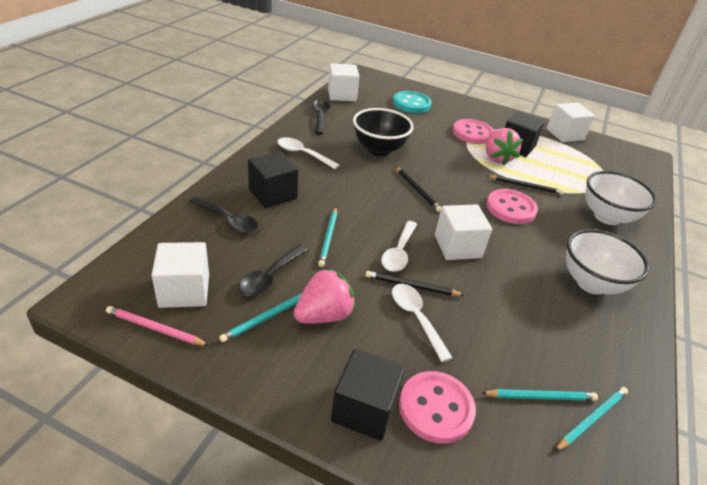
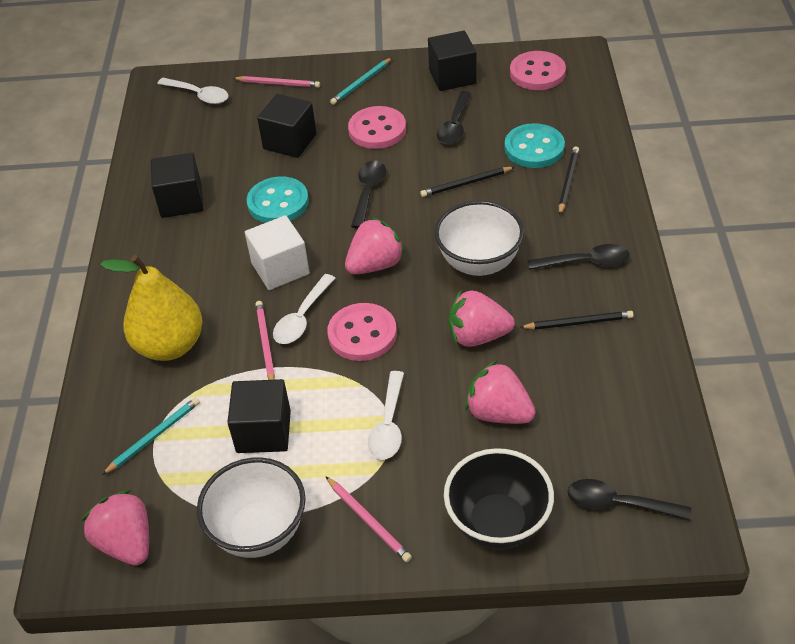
black cube: [248,151,298,208] [331,349,405,441] [505,111,545,157] = 3 -> [151,153,204,218] [227,379,291,453] [257,94,316,158] [428,31,477,91] = 4
black spoon: [190,197,259,233] [238,245,308,296] [312,100,330,135] = 3 -> [351,160,386,229] [437,91,471,144] [527,244,630,270] [568,479,691,521] = 4
pink pencil: [106,306,209,346] = 1 -> [233,76,320,88] [255,301,275,380] [325,476,412,562] = 3
pink strawberry: [294,267,356,323] [486,128,523,166] = 2 -> [81,490,149,565] [345,217,405,274] [449,289,515,347] [465,361,536,424] = 4
turquoise button: [393,91,432,113] = 1 -> [247,177,309,223] [505,123,565,168] = 2
turquoise pencil: [219,293,302,342] [318,207,337,267] [482,389,598,401] [555,387,628,451] = 4 -> [102,397,200,475] [330,58,392,105] = 2
white cube: [152,242,209,308] [328,63,360,101] [435,205,492,260] [547,102,595,142] = 4 -> [245,215,310,290] = 1
yellow pear: none = 0 -> [100,255,203,361] = 1

